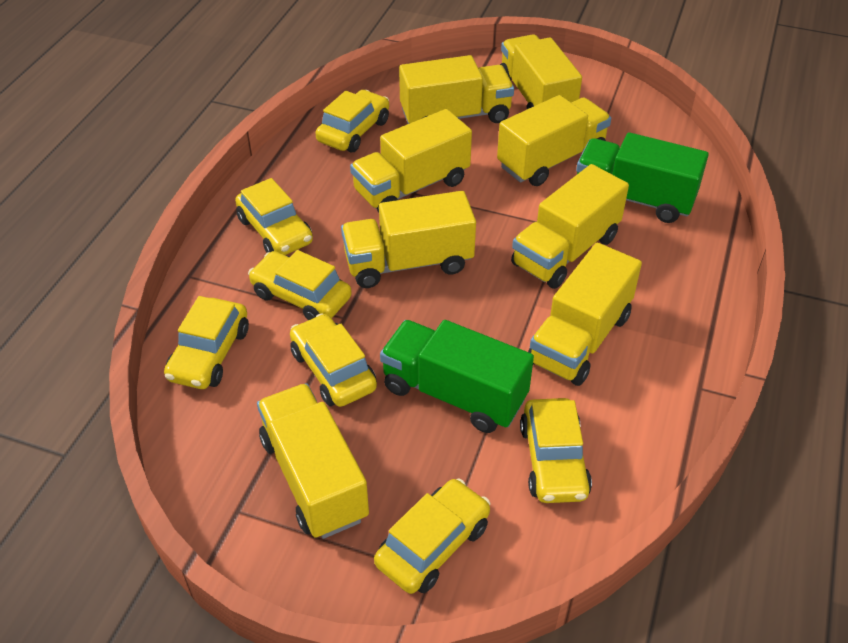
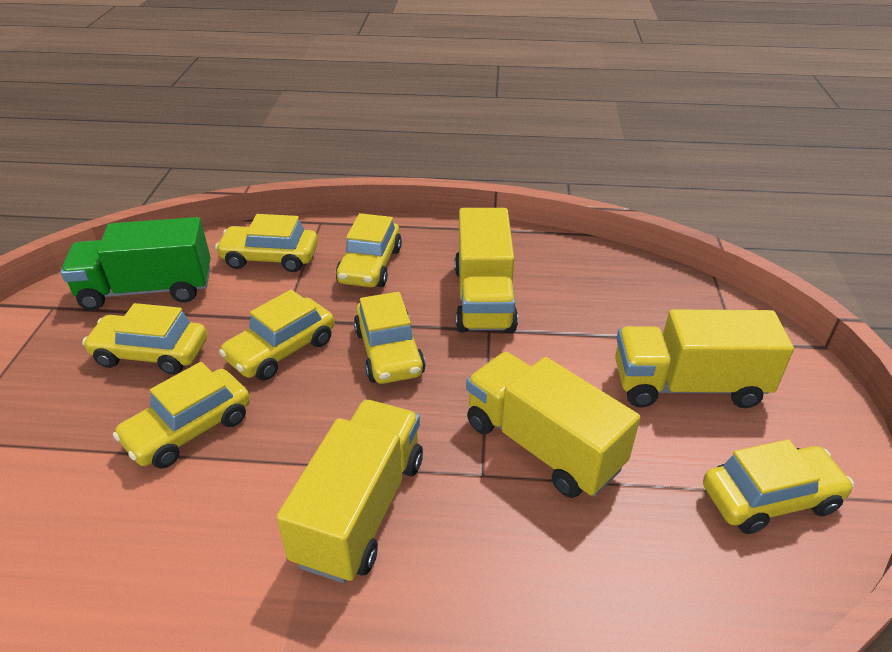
green truck: [380,320,534,433] [576,132,709,223] = 2 -> [60,217,211,310] = 1
yellow truck: [257,383,369,539] [341,191,476,288] [350,109,472,213] [399,55,514,124] [497,95,611,186] [500,34,582,110] [511,164,629,289] [528,243,642,386] = 8 -> [276,400,423,583] [454,208,518,333] [466,352,640,498] [615,310,794,408] = 4

